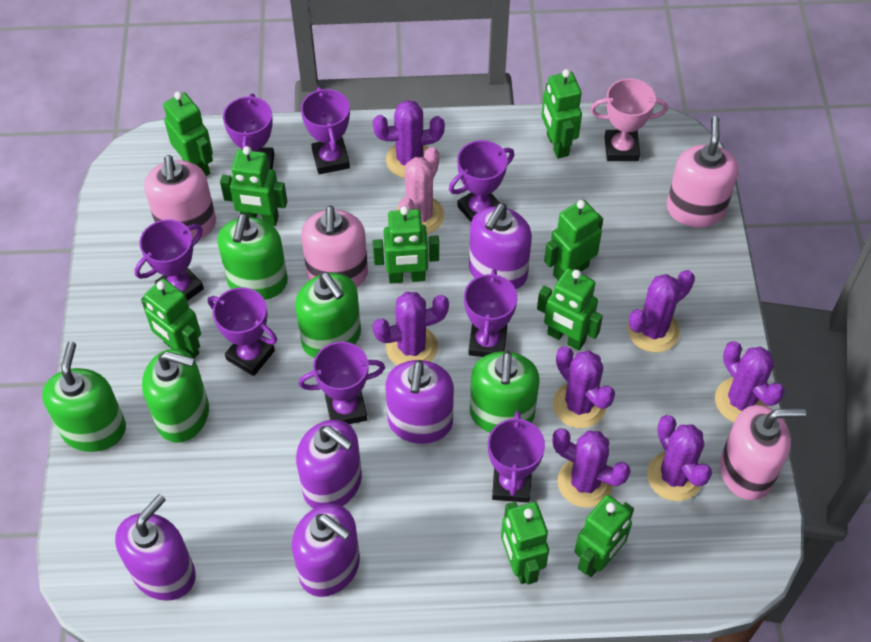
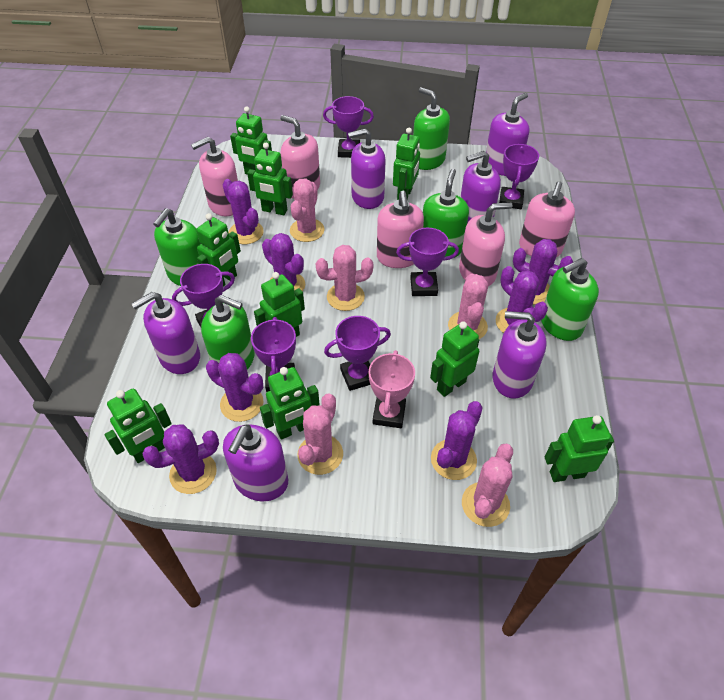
pink cactus: [396,147,444,234] = 1 -> [290,178,324,242] [297,393,343,475] [316,245,373,311] [448,274,488,339] [462,444,513,527] = 5
pink soap dispenser: [144,155,216,240] [301,206,368,288] [667,116,739,227] [720,405,806,500] = 4 -> [191,137,238,217] [280,115,320,199] [377,191,424,268] [459,202,513,286] [519,181,575,257] = 5
purple soap dispenser: [115,494,196,601] [292,504,360,597] [296,420,362,508] [385,360,454,444] [469,203,532,289] = 5 -> [132,292,200,374] [223,424,288,502] [348,128,386,209] [460,151,501,223] [486,93,529,176] [493,311,547,399] = 6
purple trophy: [135,219,204,301] [208,287,277,376] [223,94,274,169] [299,342,385,424] [301,87,350,174] [449,140,514,222] [464,269,517,357] [488,411,545,503] = 8 -> [172,264,235,327] [251,317,296,392] [323,96,374,158] [324,316,391,391] [396,228,459,296] [499,144,539,209] = 6

